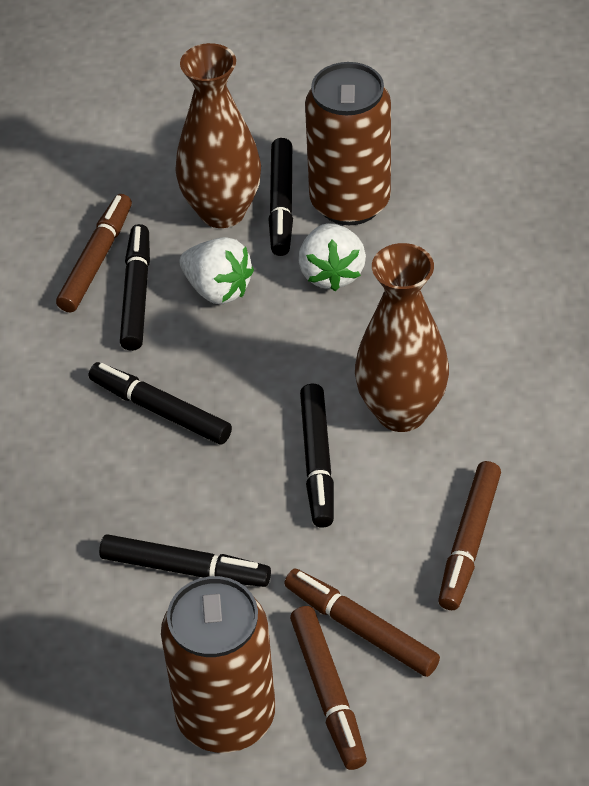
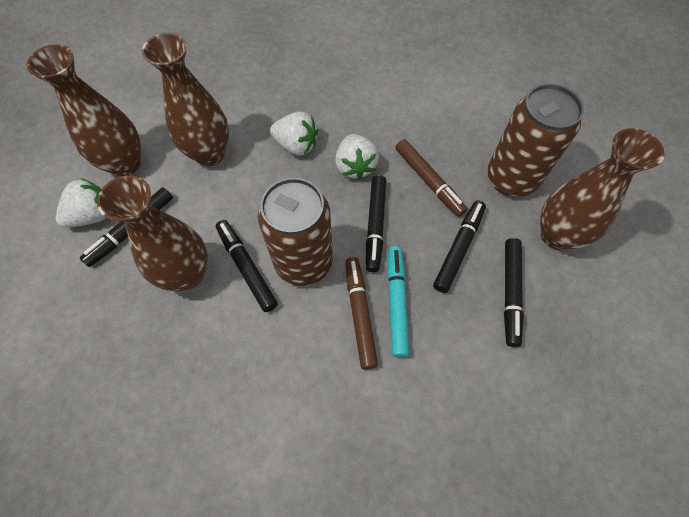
brown marker: [56,194,132,312] [284,568,440,677] [290,606,367,770] [438,461,501,610] = 4 -> [345,257,378,370] [395,139,468,217] = 2
brown vase: [175,43,261,228] [355,243,449,432] = 2 -> [27,44,141,177] [97,175,208,291] [142,33,229,166] [540,128,665,250] = 4
turquoise marker: none = 0 -> [387,246,409,357] = 1
white strawberry: [179,237,254,304] [298,223,366,291] = 2 -> [56,178,106,227] [270,112,318,156] [335,134,379,180] = 3

